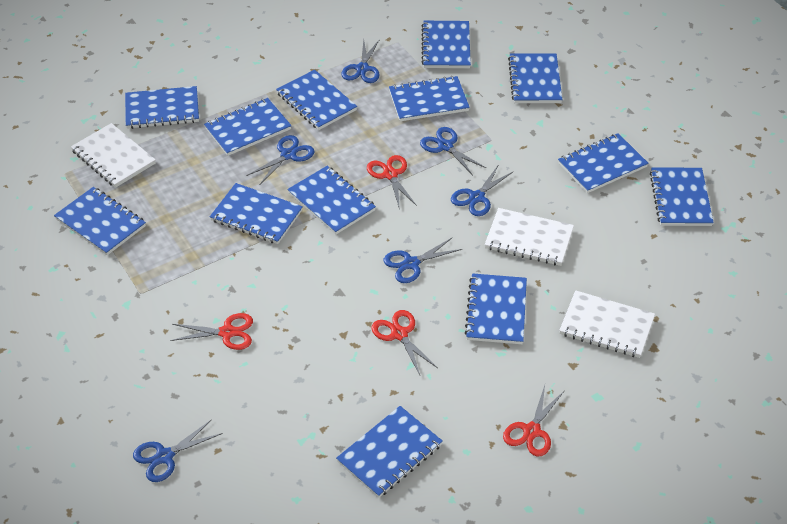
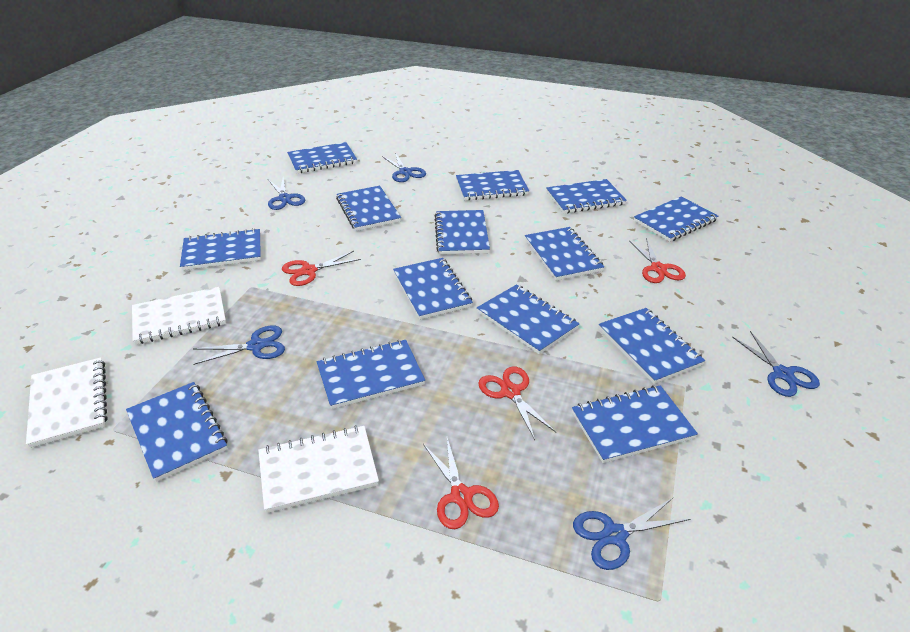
blue notebook: [54,187,146,255] [125,86,199,129] [204,98,292,156] [210,183,303,244] [276,70,357,130] [287,166,376,234] [336,406,443,498] [389,76,470,121] [421,21,471,68] [465,273,527,344] [508,53,562,103] [558,133,649,193] [650,168,714,226] = 13 -> [126,382,228,482] [180,228,261,270] [287,142,357,173] [317,340,425,409] [336,186,401,231] [393,258,473,320] [435,210,490,255] [456,170,529,201] [477,284,579,354] [525,227,604,281] [546,179,627,214] [572,385,698,463] [599,308,705,384] [634,196,718,242] = 14
blue scissors: [133,419,222,482] [246,135,315,184] [341,39,380,83] [384,237,462,283] [420,127,486,176] [451,164,514,216] = 6 -> [193,325,285,365] [268,177,305,210] [382,153,426,182] [573,498,691,570] [732,331,820,397] = 5

